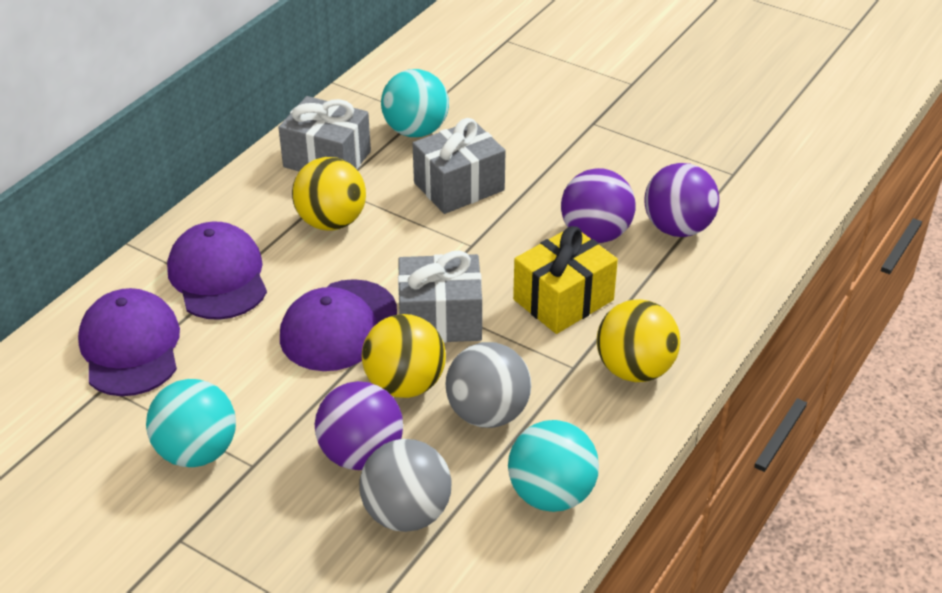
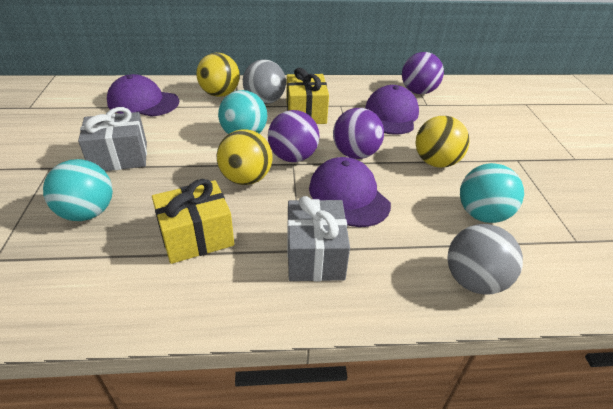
grey gift: [278,96,371,171] [398,251,482,343] [412,118,506,214] = 3 -> [78,107,147,171] [287,196,350,281] = 2
yellow gift: [513,226,618,334] = 1 -> [152,179,234,264] [287,68,329,124] = 2

